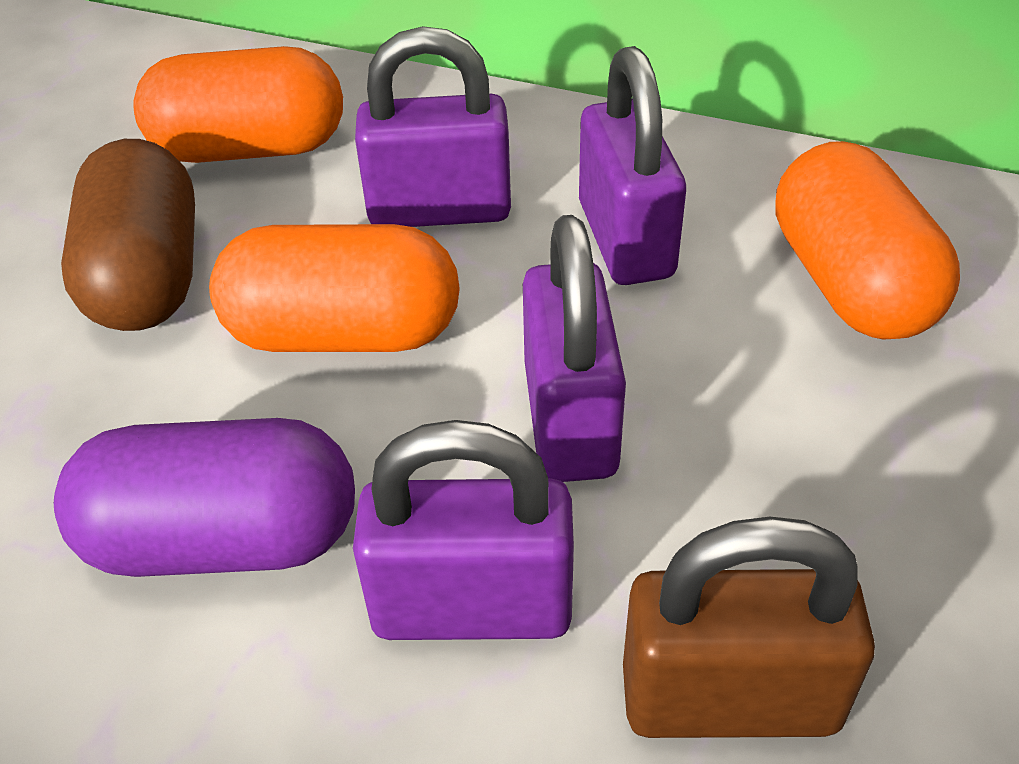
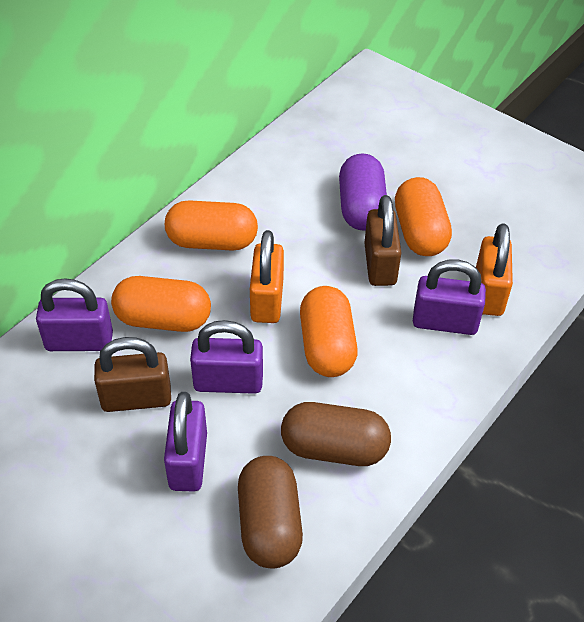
brown capsule: [61,139,195,331] = 1 -> [238,456,303,569] [281,402,391,466] = 2
brown padlock: [623,517,875,738] = 1 -> [94,337,171,412] [364,195,401,286] = 2
orange capsule: [133,46,343,163] [209,224,460,352] [775,141,960,340] = 3 -> [111,276,211,332] [165,200,258,251] [300,286,358,377] [395,177,452,256] = 4
orange padlock: none = 0 -> [250,230,284,323] [476,223,513,316] = 2

